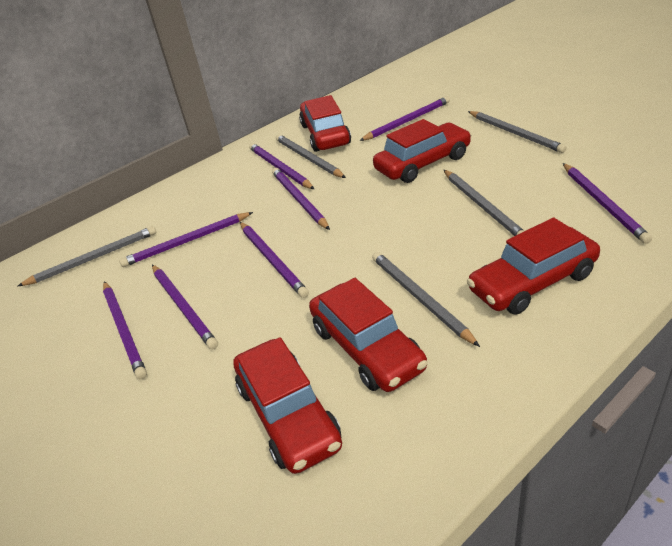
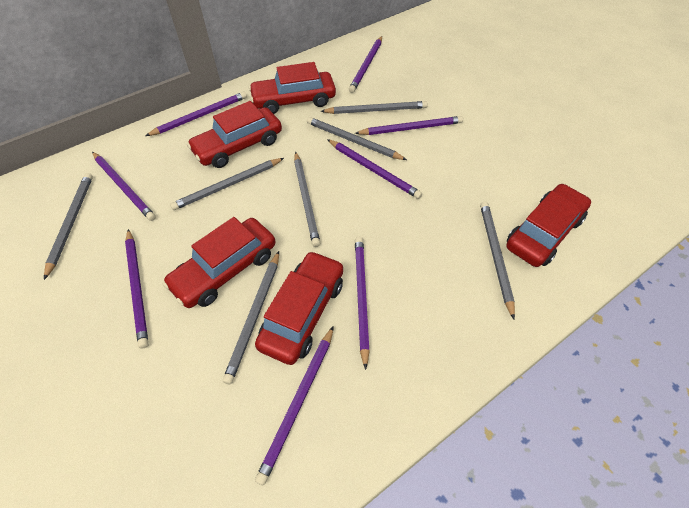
grey pencil: [18,226,156,286] [276,134,346,178] [372,252,480,347] [444,170,524,236] [468,111,566,153] = 5 -> [44,173,93,280] [170,158,284,210] [223,251,279,384] [294,152,320,247] [307,117,407,160] [321,101,428,114] [480,202,515,320] = 7

